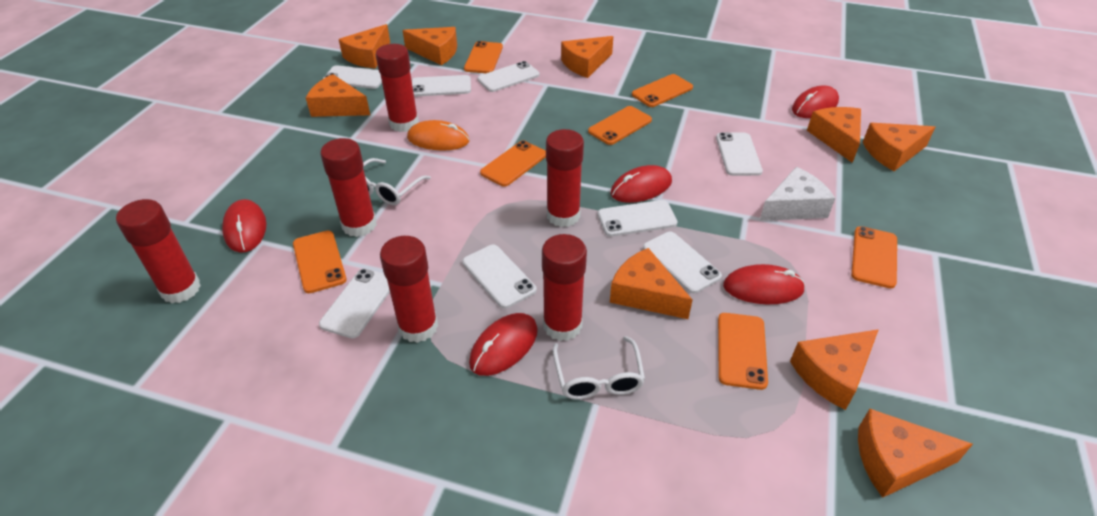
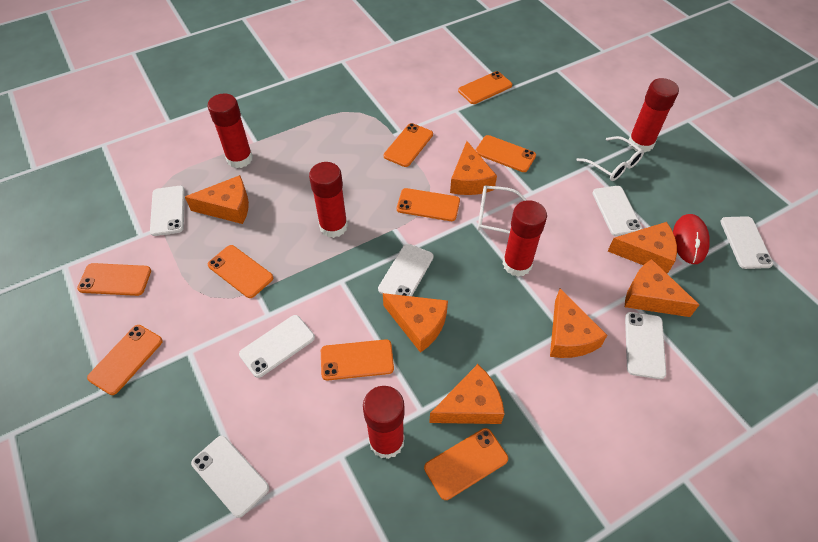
orange cheese: [306,74,370,117] [339,24,390,69] [403,27,457,65] [561,36,613,78] [610,248,693,319] [790,329,879,410] [807,107,861,163] [858,409,973,498] [863,123,935,171] = 9 -> [185,175,249,224] [383,293,448,353] [429,364,504,424] [450,141,497,195] [550,289,607,358] [608,222,677,274] [625,259,699,317] = 7
orange mouse: [407,120,469,151] = 1 -> none = 0
orange phone: [293,231,347,293] [464,41,503,73] [480,140,546,187] [588,106,652,145] [632,74,693,107] [718,313,768,390] [851,226,897,288] = 7 -> [77,263,151,296] [87,325,163,395] [208,245,273,298] [321,340,394,380] [384,123,433,167] [397,188,460,221] [424,428,508,500] [458,71,512,104] [475,135,536,172] = 9
red glue stick: [116,199,201,303] [320,138,377,237] [376,44,419,132] [380,236,438,343] [542,234,587,341] [546,129,584,227] = 6 -> [208,93,253,168] [309,162,348,238] [363,386,405,459] [503,200,547,277] [629,78,679,153] = 5
red mouse: [222,199,266,253] [469,313,538,376] [610,165,672,203] [723,264,805,304] [792,85,839,118] = 5 -> [673,214,710,264] = 1
white cheese: [759,167,835,221] = 1 -> none = 0
white phone: [319,268,390,339] [323,65,382,89] [412,75,471,97] [462,245,537,309] [477,61,540,92] [598,200,678,237] [643,231,722,293] [716,132,763,176] = 8 -> [150,186,185,236] [191,436,269,518] [239,315,315,378] [378,244,434,296] [592,186,642,236] [625,312,666,379] [720,216,773,269] = 7

